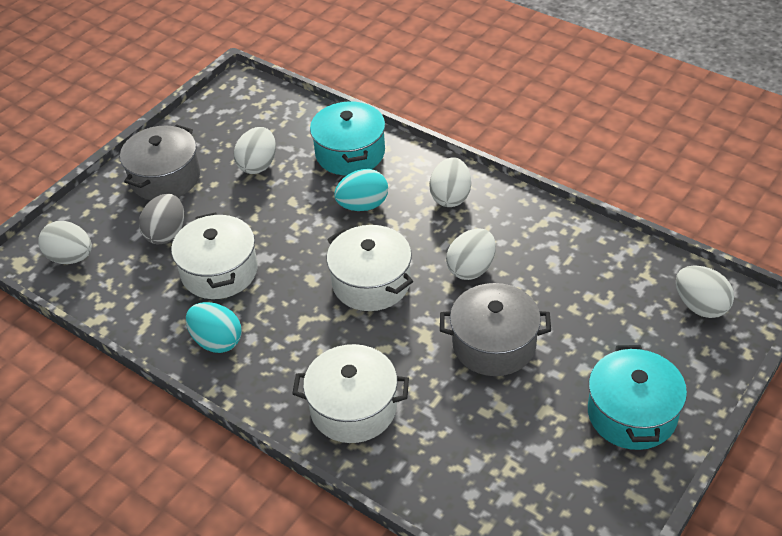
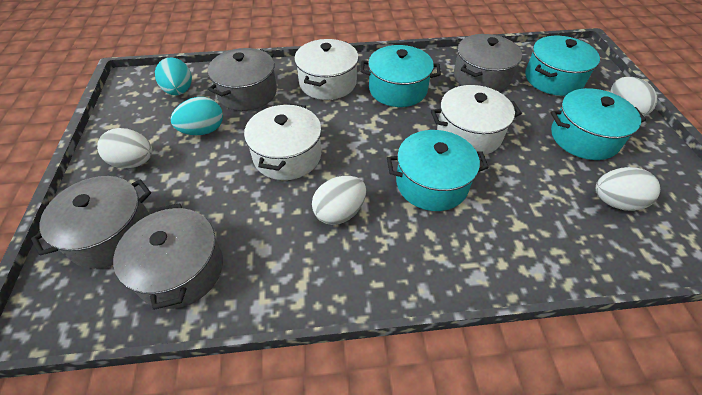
grey egg: [139,194,184,244] = 1 -> none = 0
grey pot: [120,124,200,200] [440,283,551,376] = 2 -> [31,176,151,268] [113,203,223,310] [208,48,277,111] [454,34,522,92] = 4
turquoise pot: [310,100,385,175] [588,345,687,450] = 2 -> [360,45,441,107] [387,130,489,211] [525,36,600,96] [551,88,646,160] = 4
white egg: [38,221,92,264] [234,127,276,174] [429,157,471,207] [446,228,496,280] [676,265,734,318] = 5 -> [97,128,152,169] [312,176,366,225] [596,167,660,211] [610,77,657,117] = 4

